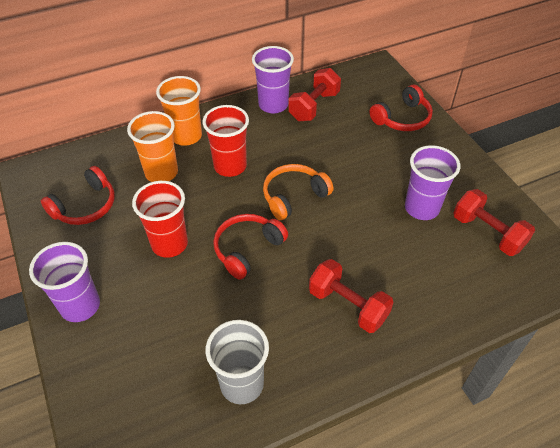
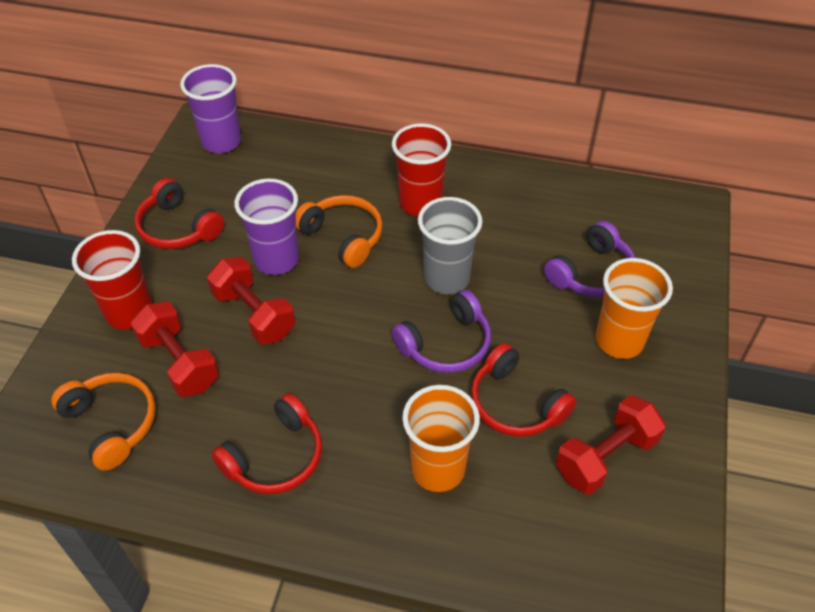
orange headphones: [263,164,333,220] = 1 -> [51,373,156,470] [296,195,383,268] = 2
purple cup: [29,242,100,322] [252,46,294,113] [405,145,460,220] = 3 -> [180,64,241,153] [234,179,299,275] = 2
purple headphones: none = 0 -> [392,290,491,373] [544,221,635,298] = 2

